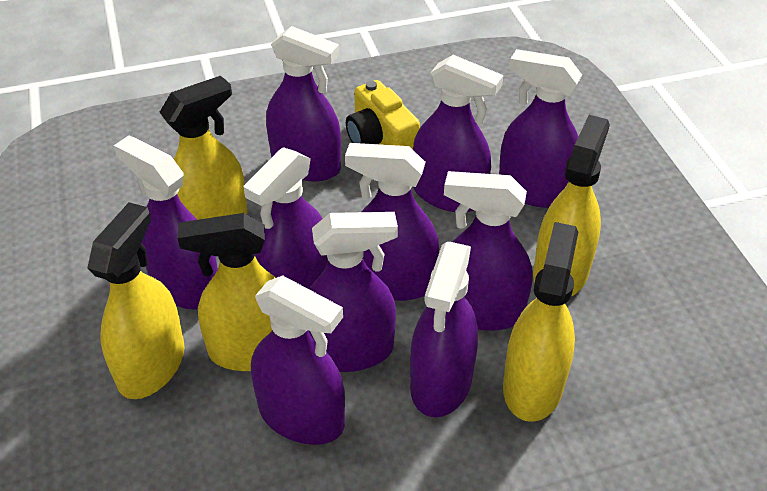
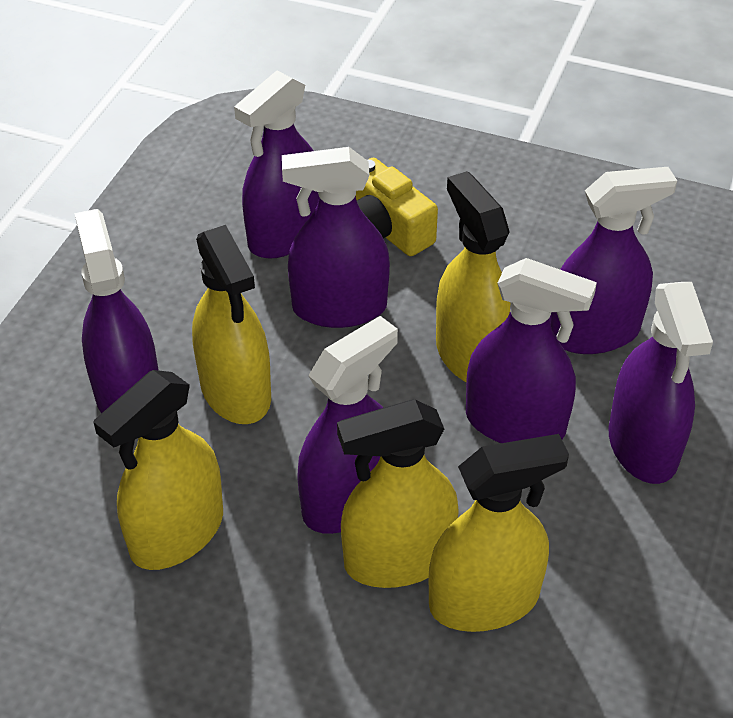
purple spray bottle: [114,136,218,310] [244,147,328,289] [251,275,345,445] [266,26,341,181] [309,212,398,372] [345,143,439,301] [410,242,478,417] [413,55,503,212] [444,171,532,331] [499,49,582,208] = 10 -> [75,209,159,414] [234,71,319,259] [282,147,390,328] [297,316,398,534] [466,258,597,443] [550,167,677,354] [608,282,713,484] = 7

